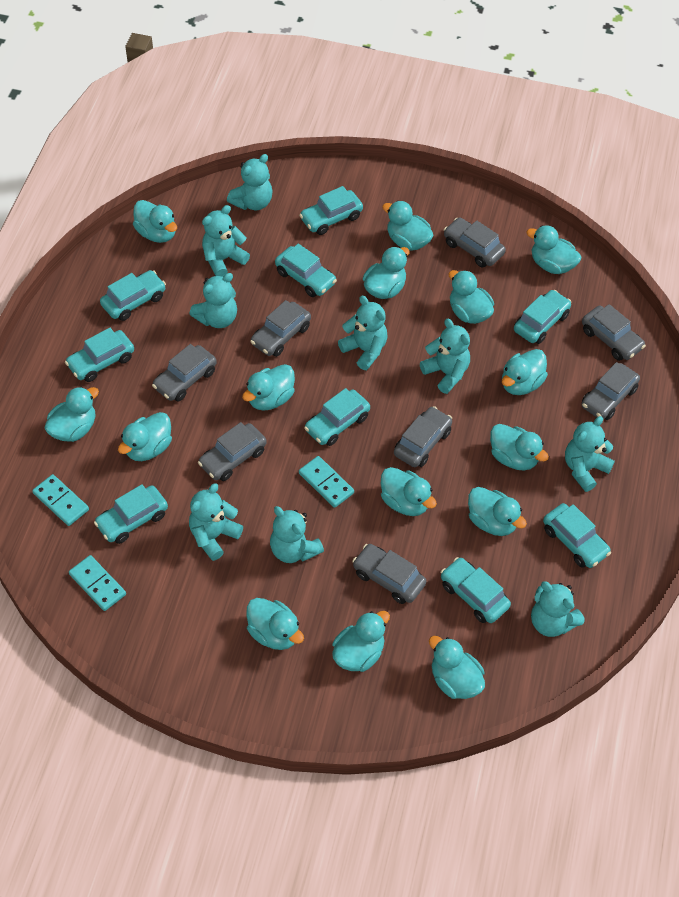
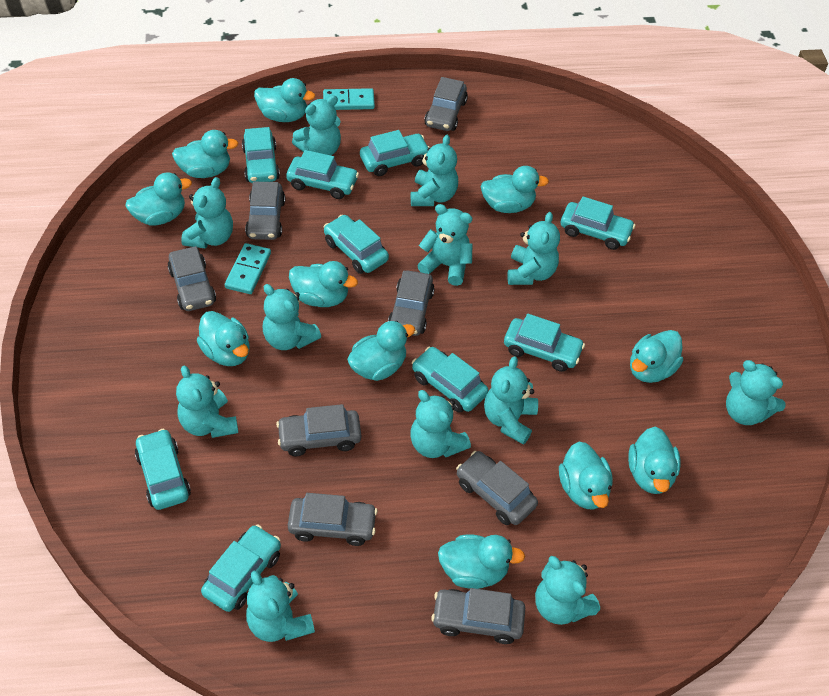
turquoise domino: [32,474,89,526] [69,555,126,611] [299,456,354,508] = 3 -> [225,243,271,294] [323,88,375,110] = 2
turquoise duck: [44,387,99,442] [118,412,172,461] [133,200,177,243] [242,364,295,411] [246,598,304,650] [332,611,390,672] [363,246,410,299] [381,467,437,516] [382,201,434,251] [429,636,485,699] [448,270,494,324] [468,487,527,536] [490,424,549,471] [502,349,548,395] [526,225,581,274] = 15 -> [125,172,192,226] [172,130,239,178] [197,311,250,366] [254,78,315,122] [289,261,358,307] [347,321,415,381] [438,534,525,589] [481,166,549,213] [559,442,613,509] [628,427,681,494] [630,330,683,383] = 11
turquoise teddy bear: [189,273,237,328] [189,483,243,561] [202,205,250,277] [227,154,273,210] [270,506,324,563] [338,296,387,370] [420,319,470,394] [531,581,584,637] [565,416,615,492] = 9 -> [176,366,238,438] [181,177,233,249] [246,571,315,642] [263,284,321,350] [292,95,341,155] [410,390,471,458] [411,135,458,206] [417,204,472,286] [484,356,538,445] [507,212,560,285] [535,556,600,625] [726,360,786,425] = 12

